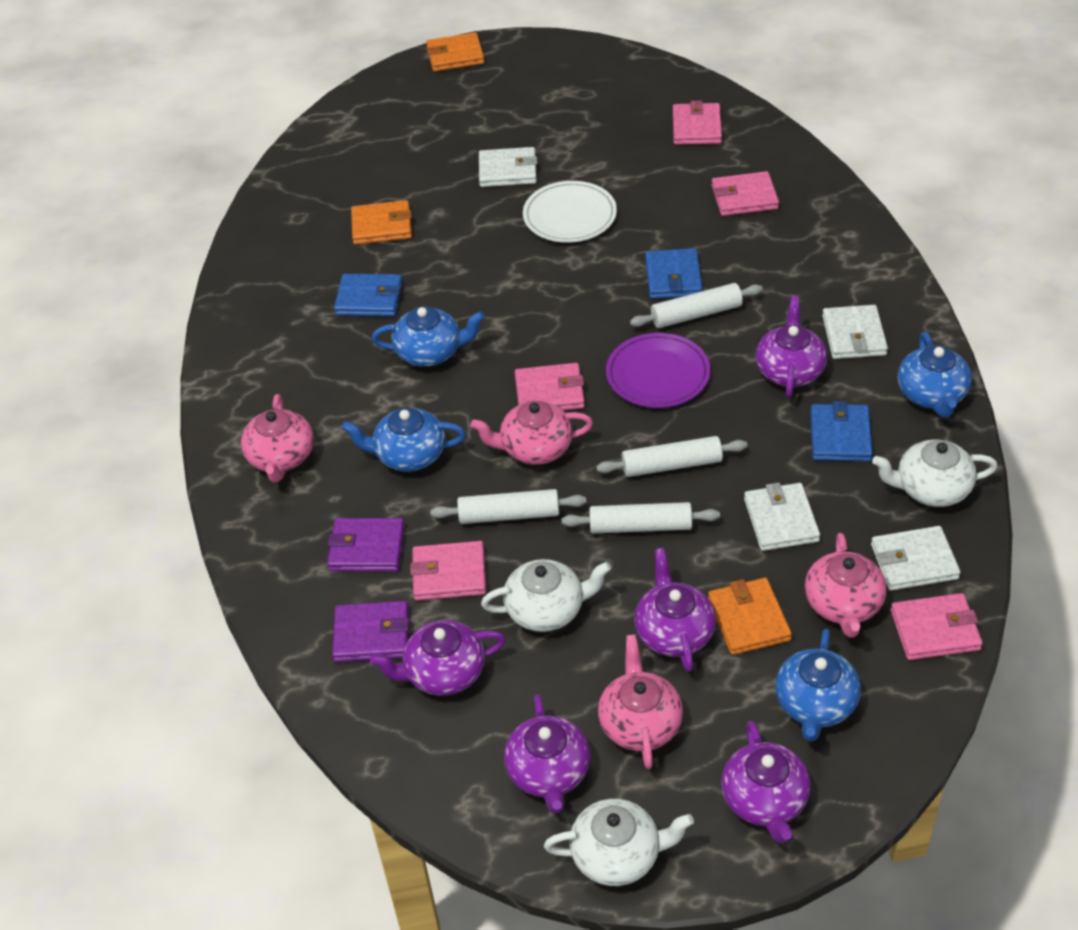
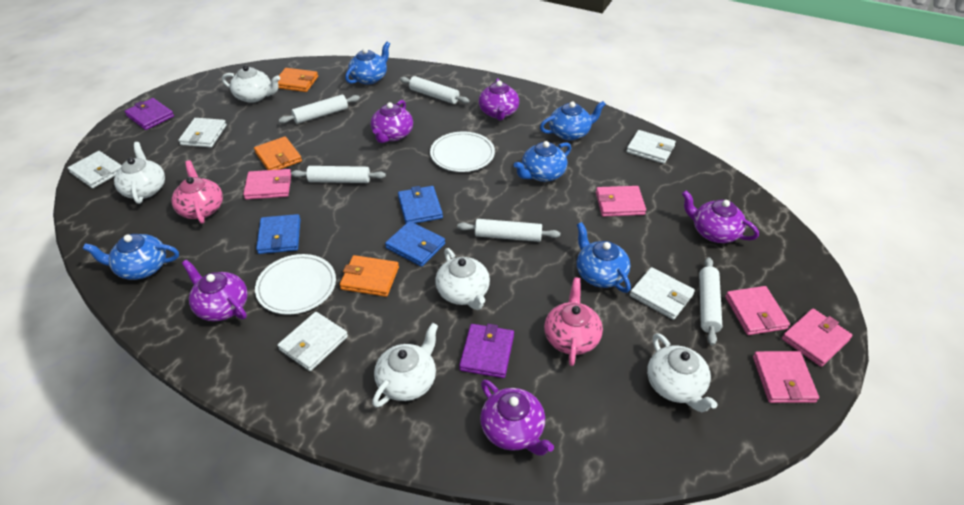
blue teapot: [342,408,466,472] [372,307,485,367] [775,629,861,741] [898,332,972,418] = 4 -> [83,234,179,280] [345,42,390,85] [514,141,571,182] [540,101,606,140] [577,222,631,293] = 5
pink teapot: [241,394,314,483] [471,401,593,465] [598,634,683,769] [805,533,886,638] = 4 -> [172,160,223,224] [544,278,603,366] = 2
purple plate: [606,333,710,408] = 1 -> none = 0
white plate: [523,181,617,243] = 1 -> [255,254,336,315] [430,132,495,172] = 2
white rolling pin: [430,489,586,524] [562,502,720,533] [596,436,747,477] [630,283,763,328] = 4 -> [279,95,360,124] [291,166,386,183] [400,76,470,104] [457,219,560,242] [699,257,722,346] = 5
white teapot: [481,559,611,632] [544,799,694,886] [872,440,998,507] = 3 -> [114,142,165,204] [222,65,280,103] [372,323,438,408] [435,248,490,310] [647,333,717,412] = 5
white wallet: [479,147,537,187] [744,483,820,551] [822,305,888,359] [871,526,961,591] = 4 -> [68,151,122,188] [178,118,227,148] [278,312,348,371] [626,130,676,164] [630,267,695,320] = 5

